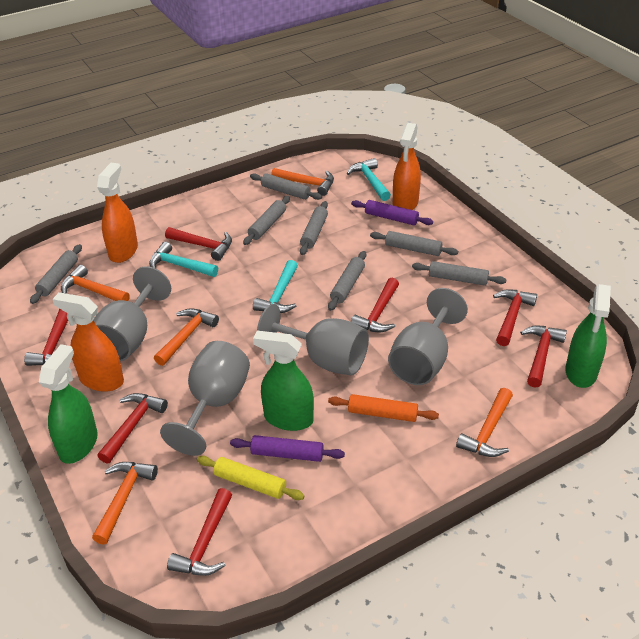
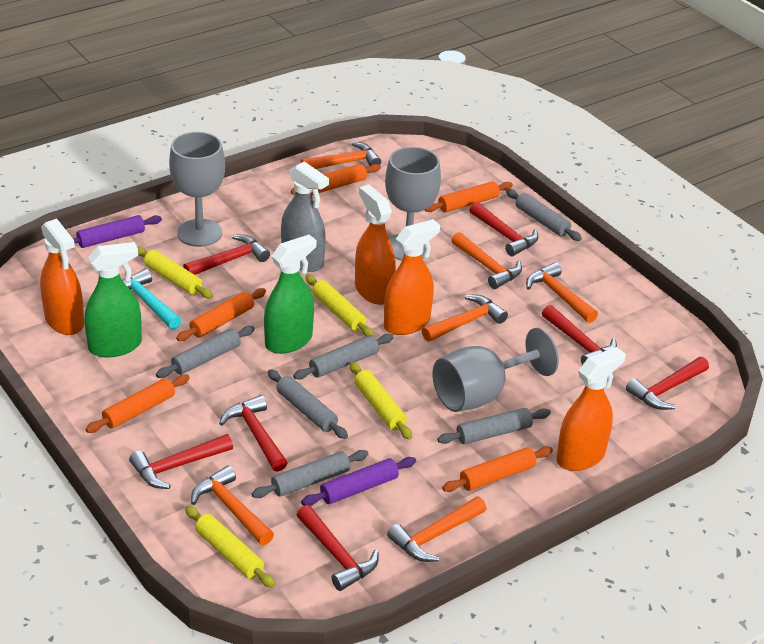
green spray bottle: [39,344,98,464] [253,331,314,431] [565,284,611,388] = 3 -> [84,242,142,357] [264,235,317,354] = 2
grey goblet: [94,266,171,361] [160,341,250,456] [257,304,369,376] [388,288,468,385] = 4 -> [169,132,225,247] [385,147,441,261] [433,328,559,412] = 3
grey rolling pin: [30,244,82,304] [243,196,290,245] [250,173,322,200] [300,201,328,255] [328,251,366,311] [370,231,458,256] [412,261,507,286] = 7 -> [156,326,255,378] [252,450,368,498] [268,369,348,439] [293,334,394,380] [437,408,551,444] [506,189,582,241] = 6
grey spray bottle: none = 0 -> [281,161,329,272] = 1
orange hammer: [61,265,130,301] [92,462,158,545] [154,308,219,366] [271,168,334,196] [456,388,513,457] = 5 -> [191,466,274,545] [301,142,381,169] [387,496,486,562] [422,295,508,342] [451,232,522,289] [526,262,598,323] = 6
orange rolling pin: [328,394,439,422] = 1 -> [86,374,190,433] [176,288,266,341] [291,164,381,195] [425,181,513,212] [442,446,553,492] = 5
orange spray bottle: [52,292,124,392] [97,163,138,263] [393,123,421,210] = 3 -> [40,218,84,335] [355,185,396,305] [384,219,440,335] [556,347,626,471] = 4
turquoise hammer: [149,242,218,277] [253,260,298,313] [347,158,391,201] = 3 -> [122,269,182,330] = 1
yellow rolling pin: [197,456,305,500] = 1 -> [137,247,213,299] [185,506,275,588] [306,275,374,336] [350,362,412,440] = 4

